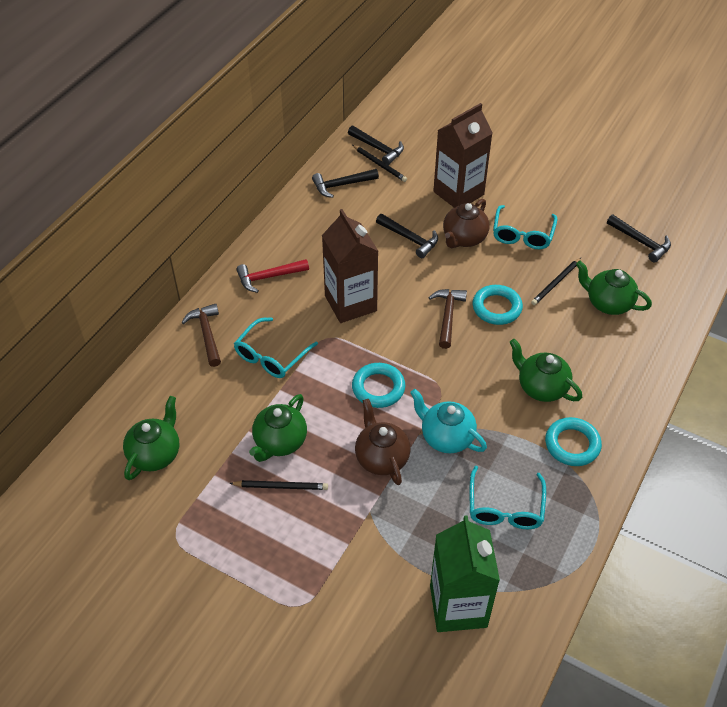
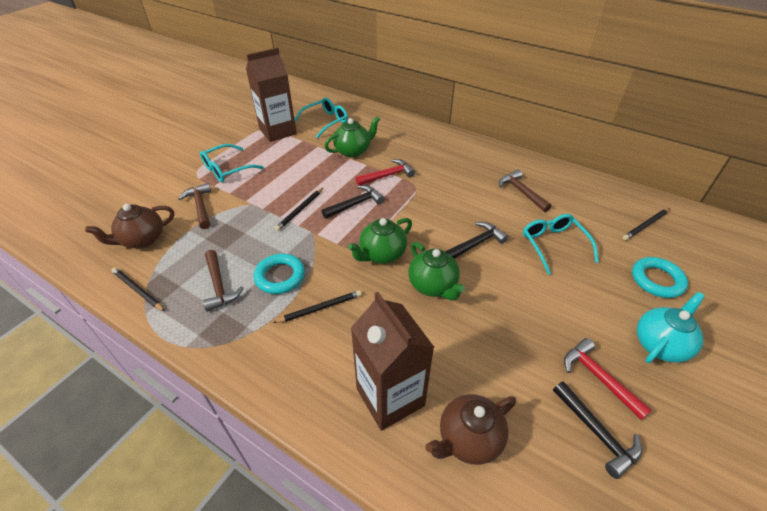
black hammer: [312,169,379,198] [348,126,404,165] [376,214,438,258] [607,215,671,262] = 4 -> [322,185,384,219] [445,222,508,259] [553,381,642,479] = 3
black pencil: [229,480,328,490] [352,145,407,182] [531,258,581,305] = 3 -> [112,268,165,311] [273,290,362,323] [275,188,323,231] [623,208,670,240] = 4
brown hammer: [181,304,221,367] [428,289,467,349] = 2 -> [178,183,212,229] [203,250,243,312] [499,170,552,212] = 3
green carton: [430,515,500,632] = 1 -> none = 0
green teapot: [123,396,179,480] [249,394,307,462] [509,339,582,402] [576,261,652,315] = 4 -> [324,116,380,158] [348,218,412,264] [409,242,465,301] = 3
red hammer: [236,259,309,293] = 1 -> [356,159,415,185] [564,338,652,420] = 2
turquoise ring: [352,363,405,408] [473,285,523,325] [545,417,602,466] = 3 -> [254,254,305,294] [632,257,688,298] = 2

